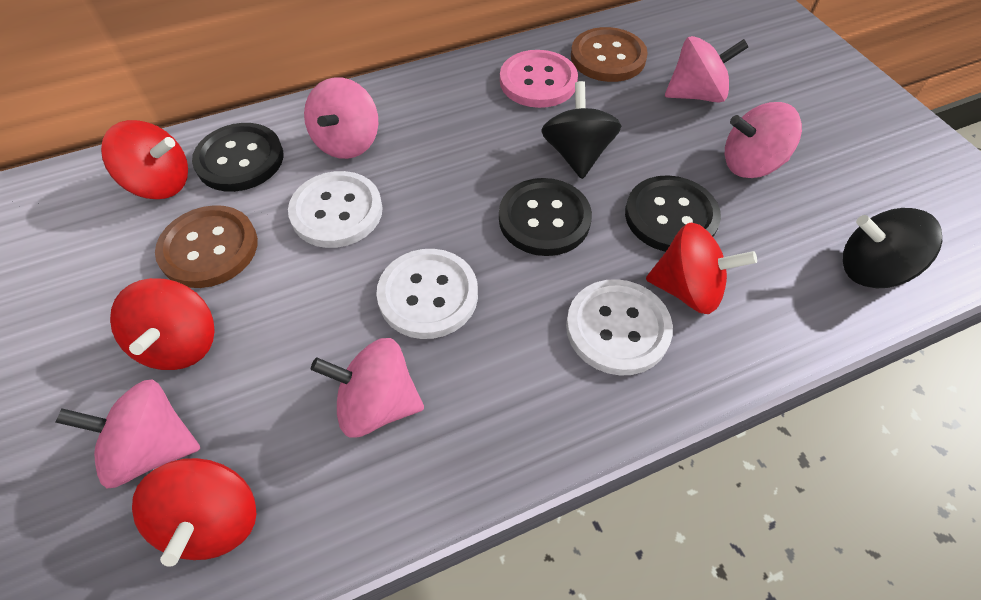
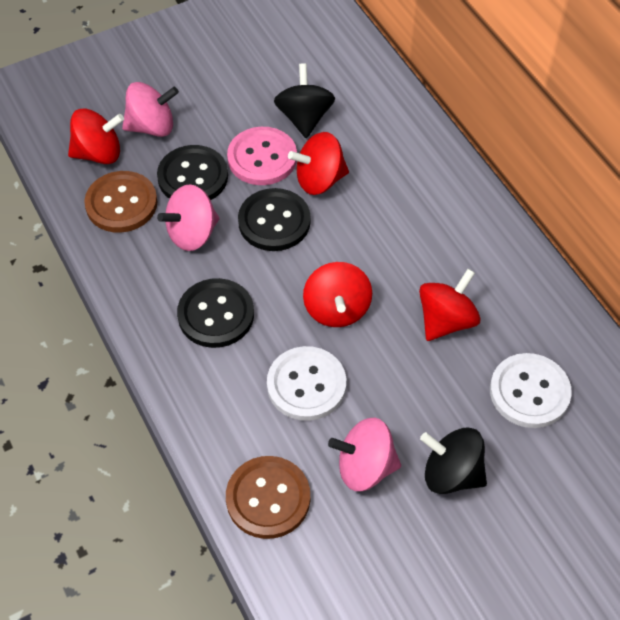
pink spinning top: [55,379,200,489] [304,77,378,159] [311,338,424,438] [665,36,748,103] [725,102,802,178] = 5 -> [122,82,179,137] [157,184,220,251] [328,418,401,491] = 3
white button: [288,171,383,248] [376,249,478,339] [566,279,673,376] = 3 -> [267,346,346,421] [490,353,572,428] = 2

